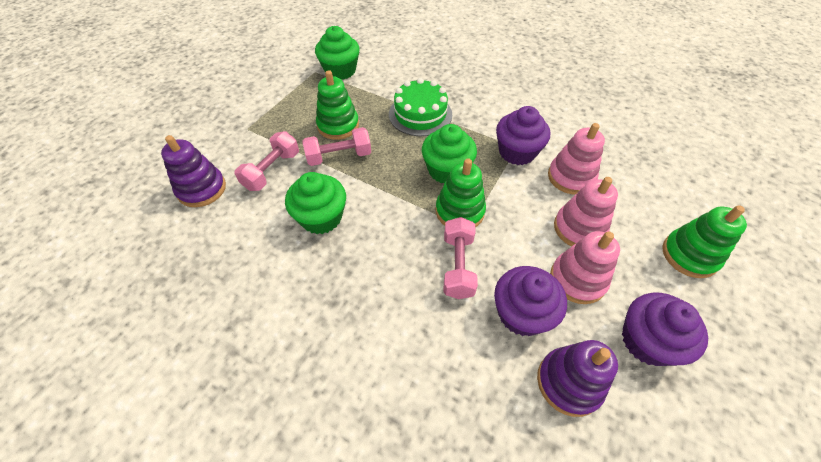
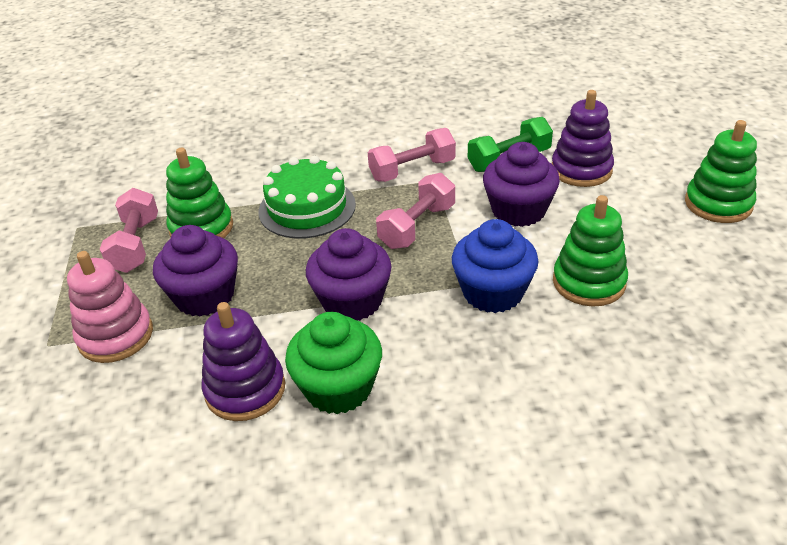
blue cupcake: none = 0 -> [452,219,539,313] = 1
green cupcake: [285,172,346,234] [315,26,360,80] [422,124,477,184] = 3 -> [285,312,382,414] = 1
green dumbbell: none = 0 -> [468,117,553,172] = 1
pink stacking toy: [548,123,605,195] [550,231,620,304] [554,177,618,247] = 3 -> [67,251,153,363] = 1

